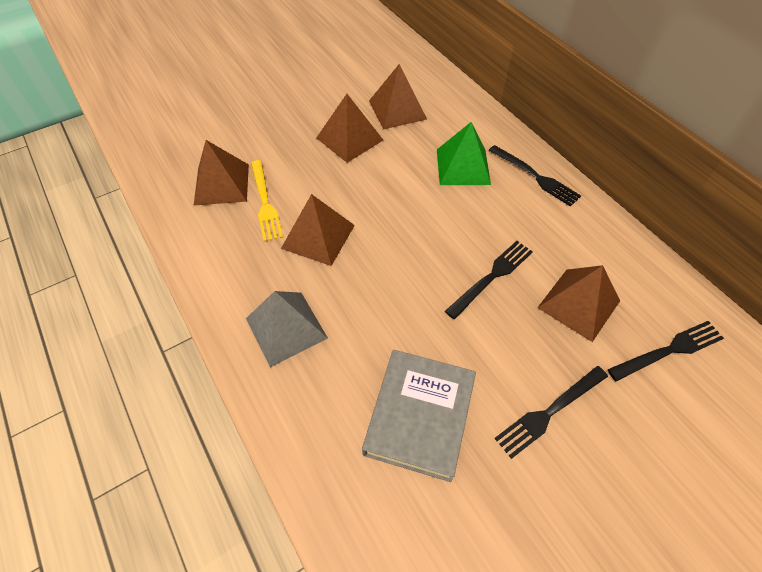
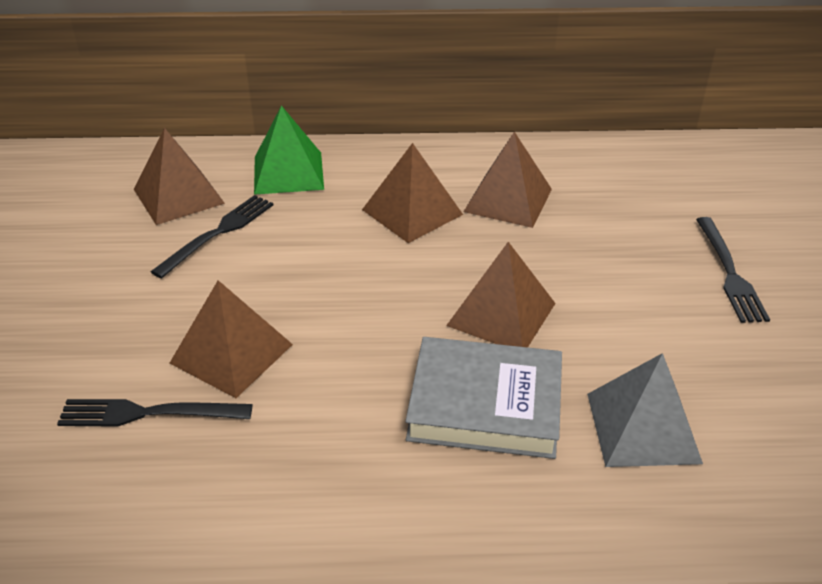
black fork: [445,241,533,319] [489,145,581,207] [494,366,608,459] [608,321,724,382] = 4 -> [57,399,253,426] [151,195,274,279] [696,217,770,323] = 3
yellow fork: [251,160,283,242] = 1 -> none = 0

